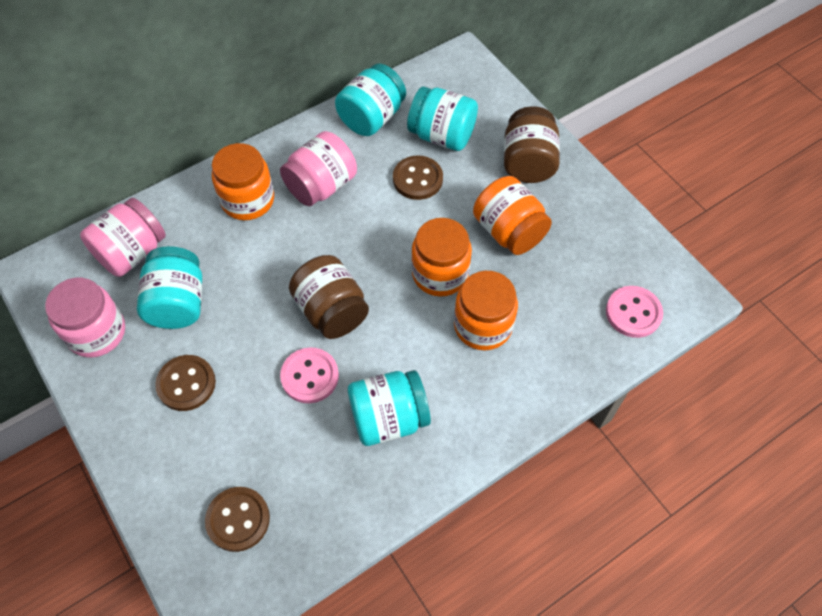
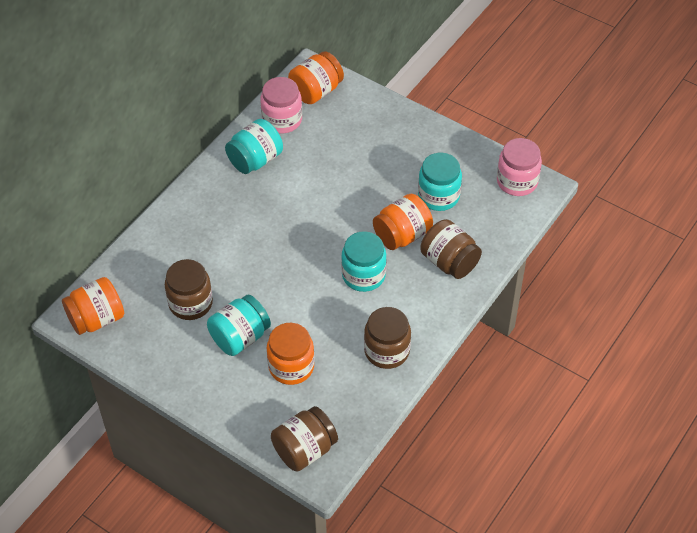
brown button: [155,355,216,411] [205,487,270,552] [393,155,443,200] = 3 -> none = 0
brown jar: [289,255,369,339] [504,106,560,183] = 2 -> [165,259,213,320] [271,406,338,472] [364,307,411,369] [420,219,482,279] = 4
pink button: [280,347,339,403] [606,286,663,338] = 2 -> none = 0
pink jar: [45,278,125,357] [80,198,166,277] [280,131,357,206] = 3 -> [260,77,302,133] [497,138,542,196] = 2

